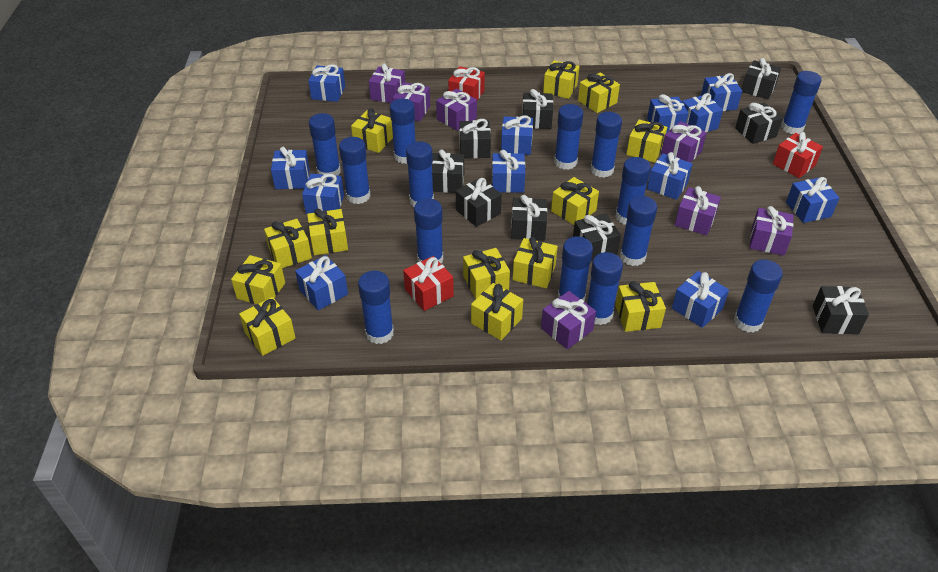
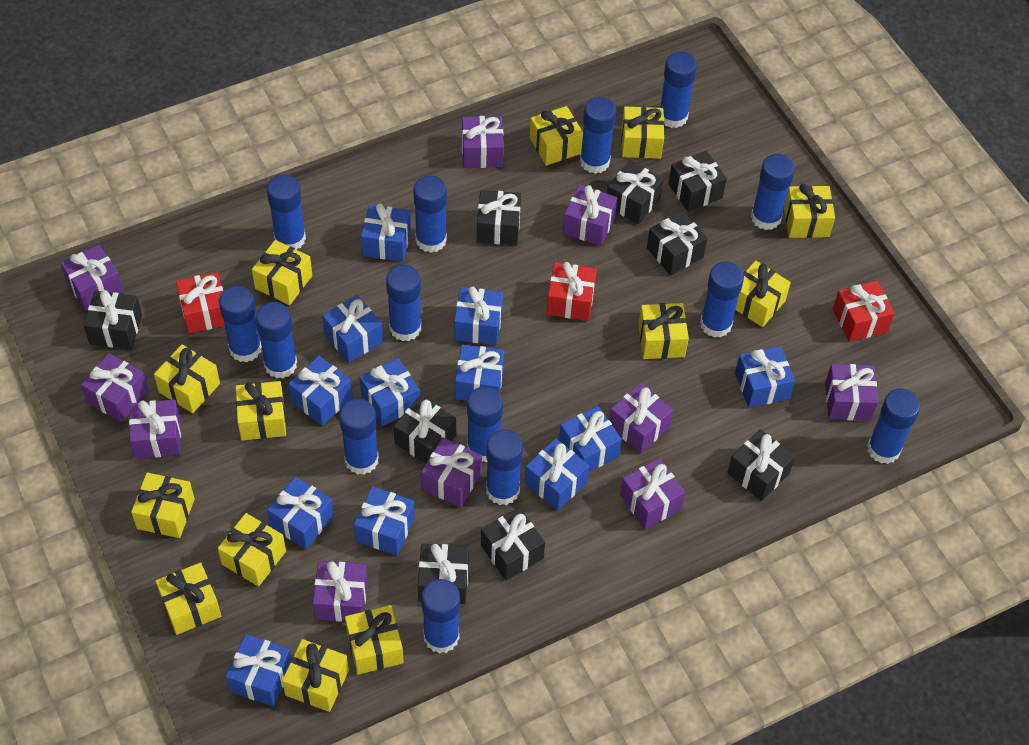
purple gift: [369,63,405,103] [393,82,430,121] [436,89,477,131] [541,291,596,349] [661,121,707,162] [675,186,721,236] [750,206,793,255] = 7 -> [61,245,124,311] [81,353,149,422] [129,399,181,459] [313,561,368,622] [421,437,482,507] [462,116,504,168] [563,185,617,246] [609,383,673,453] [620,458,685,529] [825,364,878,421] = 10

